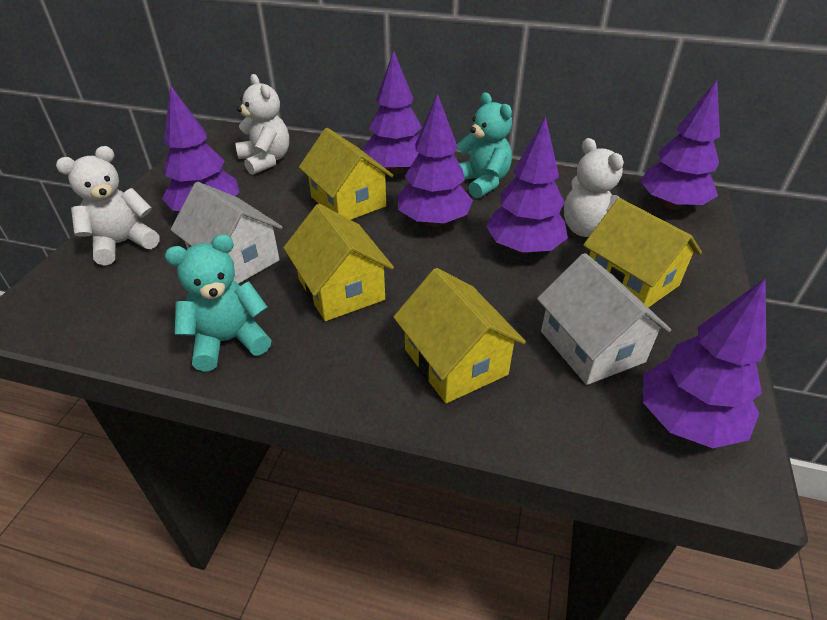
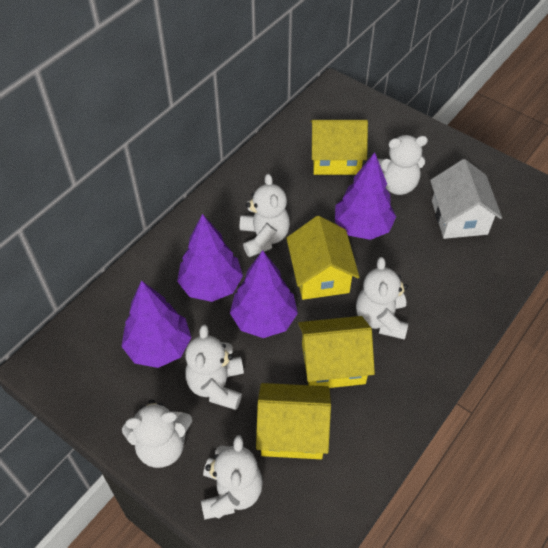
purple tree: [162,85,239,211] [362,51,422,174] [398,93,473,227] [486,116,568,254] [640,80,720,210] [643,278,766,448] = 6 -> [121,280,191,368] [177,214,243,302] [230,250,298,338] [335,152,396,240] = 4
turquoise teddy bear: [165,234,271,372] [457,92,512,198] = 2 -> none = 0
white house: [171,182,283,284] [537,253,671,385] = 2 -> [430,159,502,239] = 1
white teddy bear: [56,146,160,266] [235,74,289,175] [564,138,624,237] = 3 -> [122,399,192,468] [185,325,244,410] [201,435,263,520] [240,174,290,257] [356,257,409,340] [378,135,428,195] = 6

